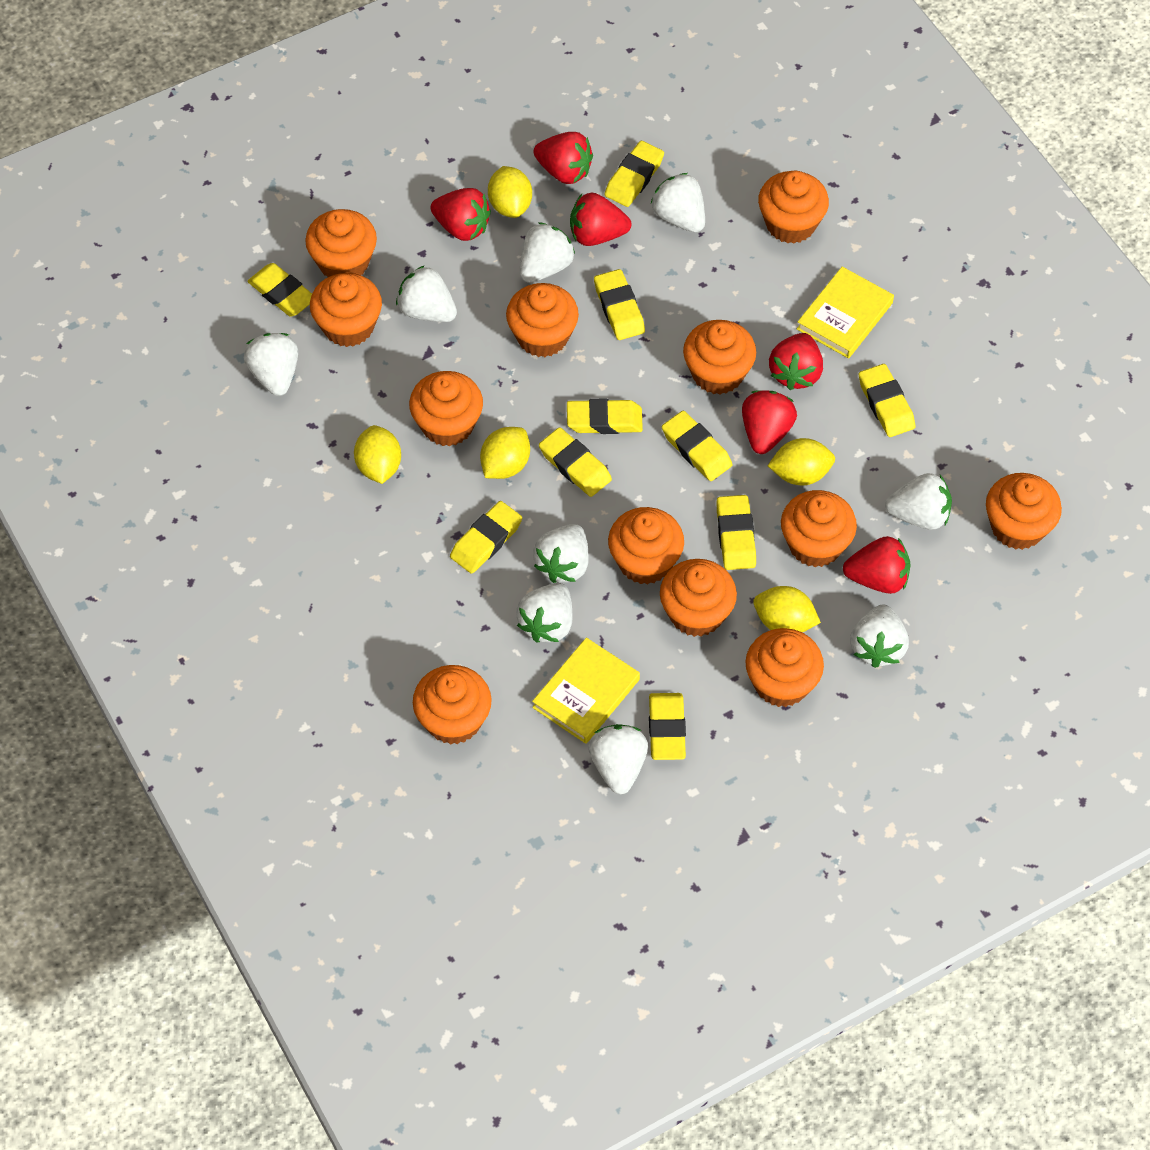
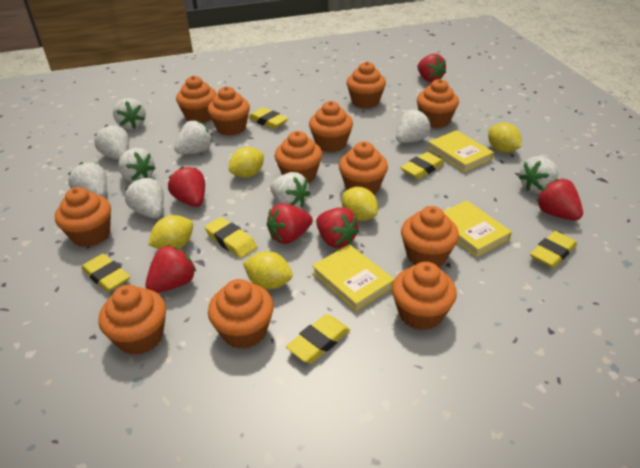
yellow book: [532,637,640,744] [797,267,894,359] = 2 -> [312,244,395,311] [428,130,494,172] [443,200,512,257] = 3
yellow eraser: [248,263,312,317] [450,501,522,574] [539,427,612,497] [567,399,643,434] [594,269,645,340] [604,141,664,207] [649,693,686,760] [662,411,732,481] [716,495,756,570] [859,364,915,437] = 10 -> [81,254,130,292] [205,217,257,258] [248,107,288,129] [286,314,350,363] [400,152,445,179] [530,231,577,268] = 6

